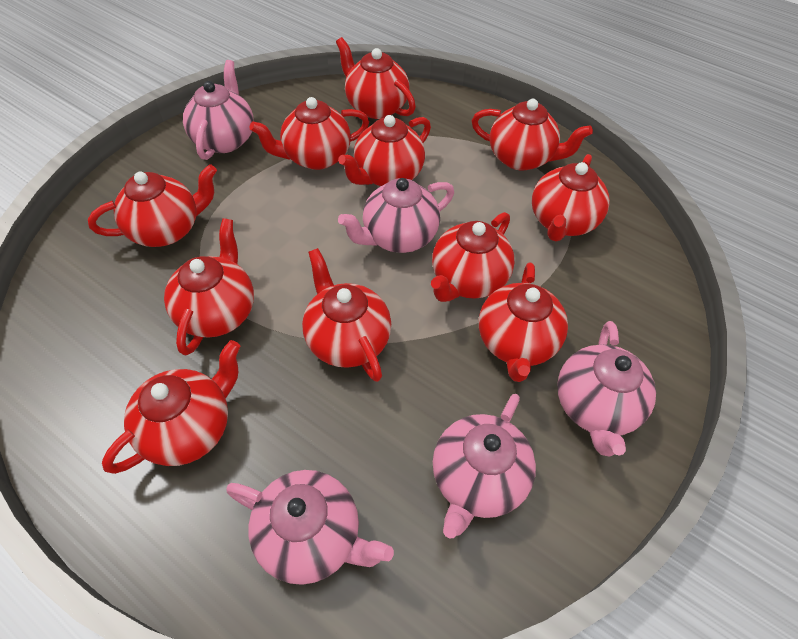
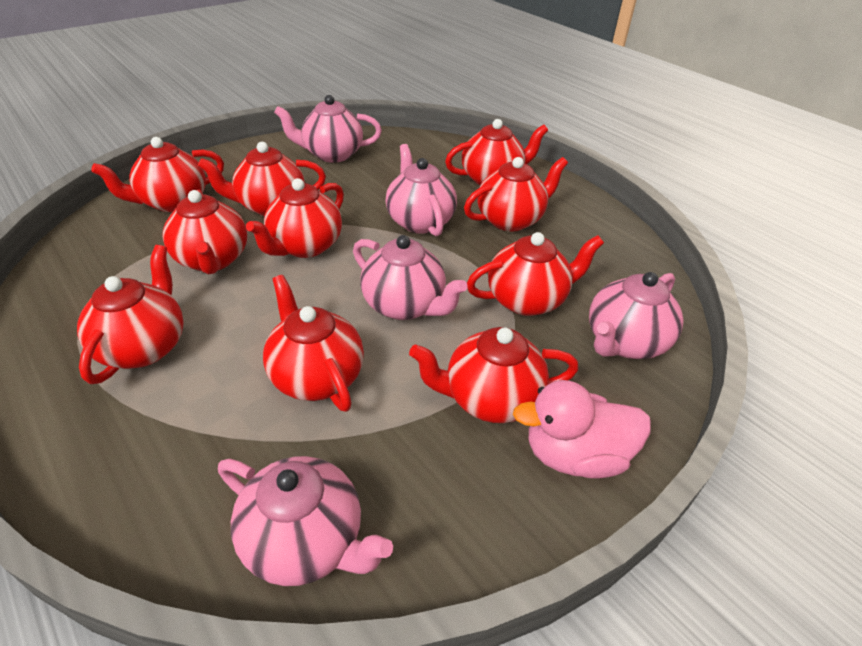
pink duck: none = 0 -> [513,380,651,479] = 1
red teapot: [88,164,217,247] [102,340,240,474] [164,218,254,355] [250,97,369,170] [302,248,391,382] [336,37,416,119] [338,115,431,186] [431,212,514,302] [472,99,593,171] [479,262,568,382] [532,154,610,242] = 11 -> [77,245,184,384] [91,137,224,212] [163,190,247,274] [198,142,326,216] [246,178,344,258] [263,275,364,412] [409,327,578,423] [445,119,548,186] [464,157,568,231] [467,232,604,316] = 10

